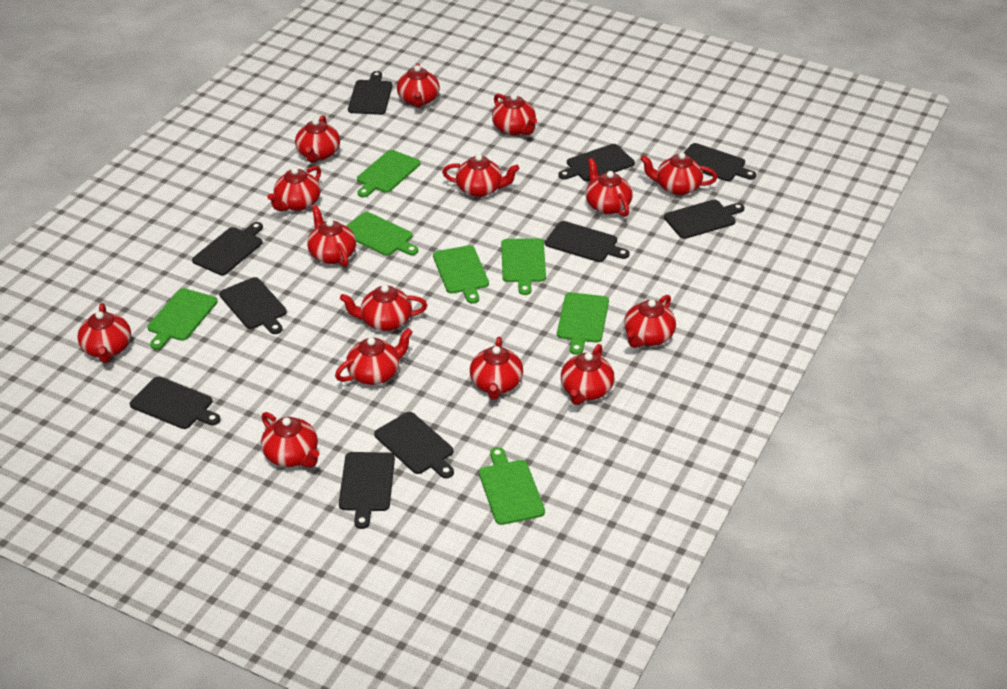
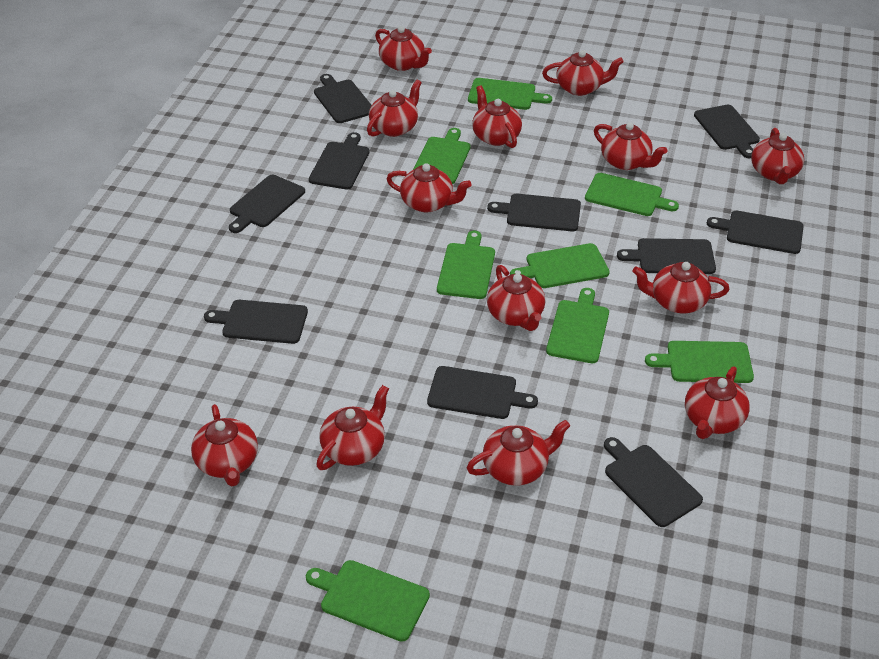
green cutting board: [147,288,218,350] [346,212,418,256] [357,150,421,197] [433,245,489,304] [479,447,545,525] [501,238,546,295] [557,292,609,355] = 7 -> [306,560,430,642] [413,128,471,184] [437,231,495,299] [468,78,552,110] [510,243,610,288] [546,288,609,363] [585,173,679,216] [645,341,754,383] = 8
red teapot: [77,303,131,363] [261,412,320,468] [267,166,321,211] [295,115,340,163] [307,205,356,267] [335,328,413,385] [340,285,427,331] [397,63,440,108] [442,154,520,197] [470,337,523,400] [492,93,537,135] [561,344,614,405] [586,158,633,217] [624,295,676,348] [640,152,717,196] = 15 -> [191,404,258,486] [316,385,389,470] [367,79,422,137] [375,26,432,71] [387,163,471,212] [467,420,570,486] [472,85,522,148] [487,265,545,331] [542,50,624,96] [594,122,667,170] [632,262,729,313] [685,367,750,439] [751,128,804,184] = 13

